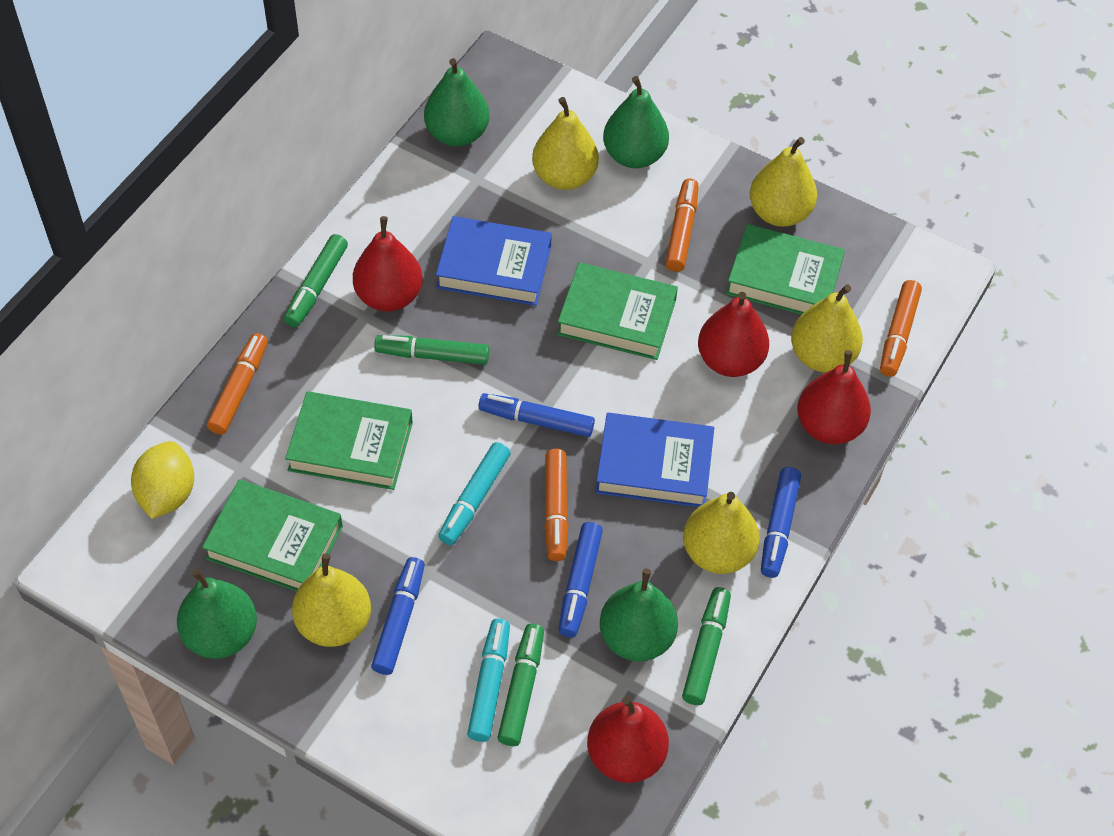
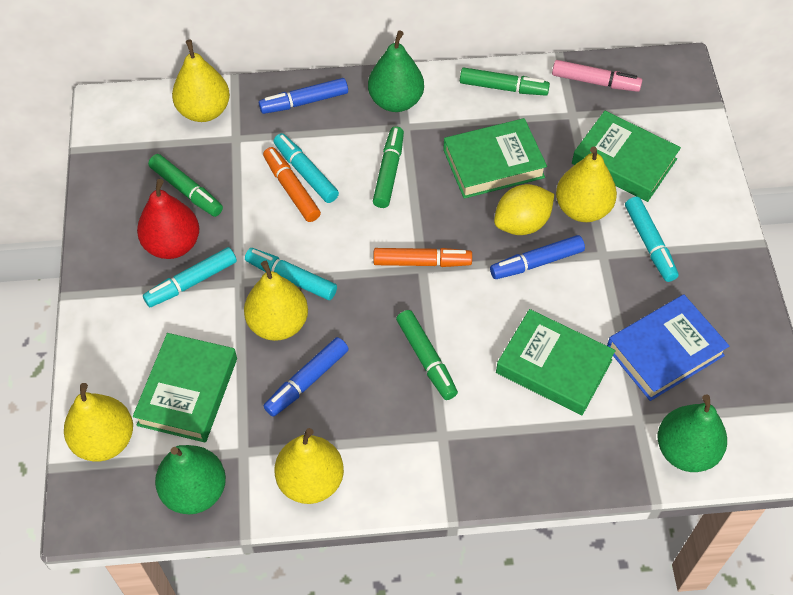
blue book: [436,216,552,306] [595,413,714,507] = 2 -> [607,295,729,401] = 1
blue marker: [371,557,425,675] [479,393,595,437] [558,522,603,637] [761,467,801,578] = 4 -> [259,78,348,114] [264,337,349,417] [490,235,585,279] = 3
green pear: [177,568,257,659] [424,58,490,147] [600,569,678,662] [603,76,669,168] = 4 -> [155,445,226,514] [368,31,424,112] [658,394,727,472] = 3
orange marker: [207,333,268,435] [544,449,569,561] [666,178,699,272] [880,280,922,377] = 4 -> [263,147,321,222] [373,248,472,267] = 2
pink marker: none = 0 -> [552,60,642,92] = 1
red pear: [353,216,423,312] [587,696,669,783] [698,292,769,377] [797,350,871,444] = 4 -> [137,179,199,259] = 1
turquoise marker: [438,442,510,545] [467,619,510,742] = 2 -> [143,247,237,307] [245,248,337,300] [273,133,339,203] [625,197,679,282] = 4

